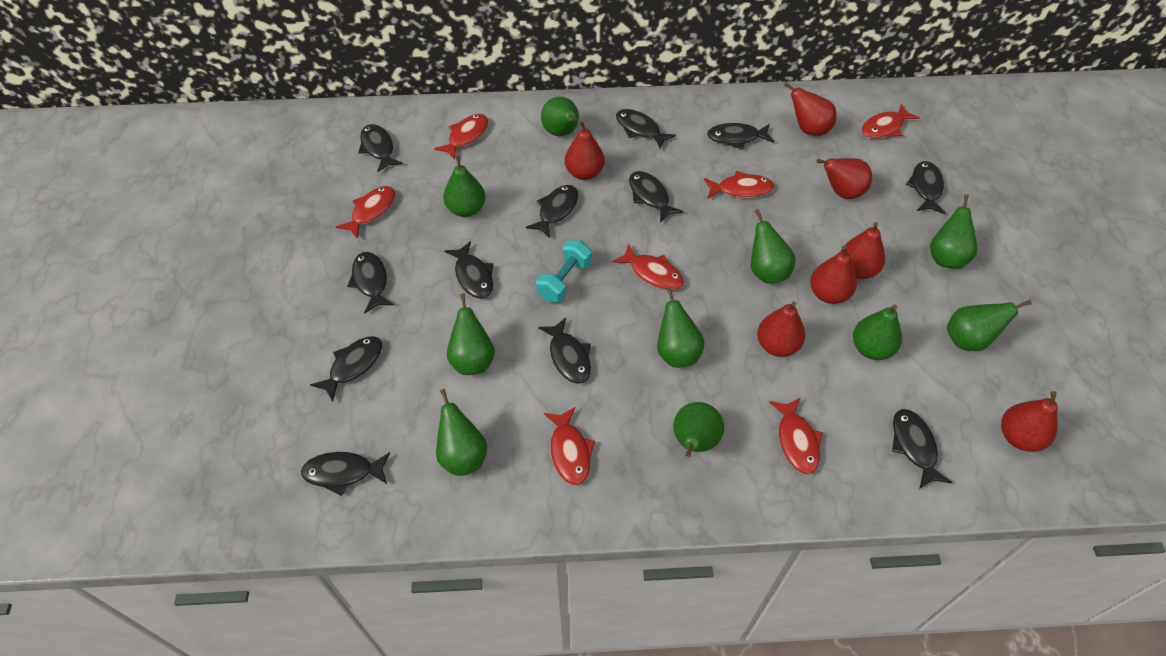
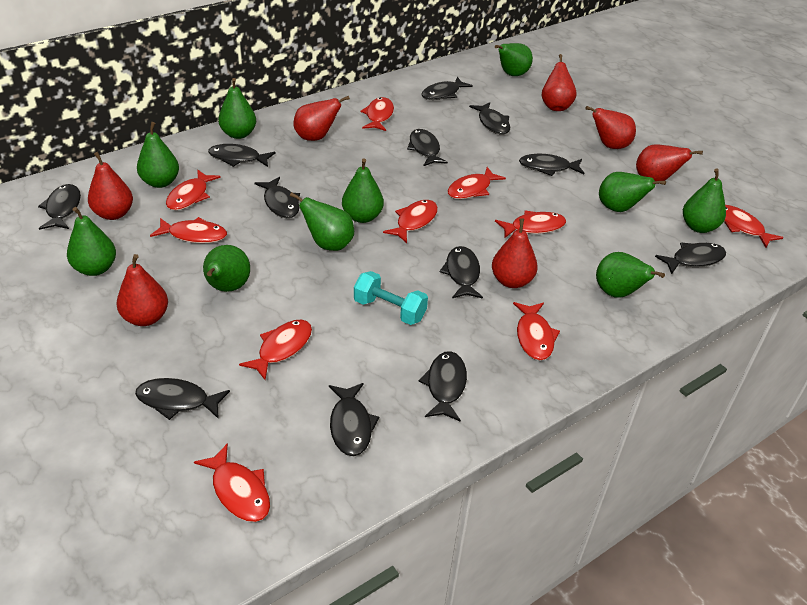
red fish: [336,186,395,239] [434,114,488,160] [544,407,595,485] [612,244,684,290] [704,171,774,199] [769,397,823,474] [862,104,919,139] = 7 -> [150,217,227,243] [166,170,221,210] [194,443,270,522] [239,320,312,380] [360,97,394,131] [383,200,438,243] [447,167,506,199] [495,210,566,238] [513,302,560,360] [724,205,783,248] = 10

